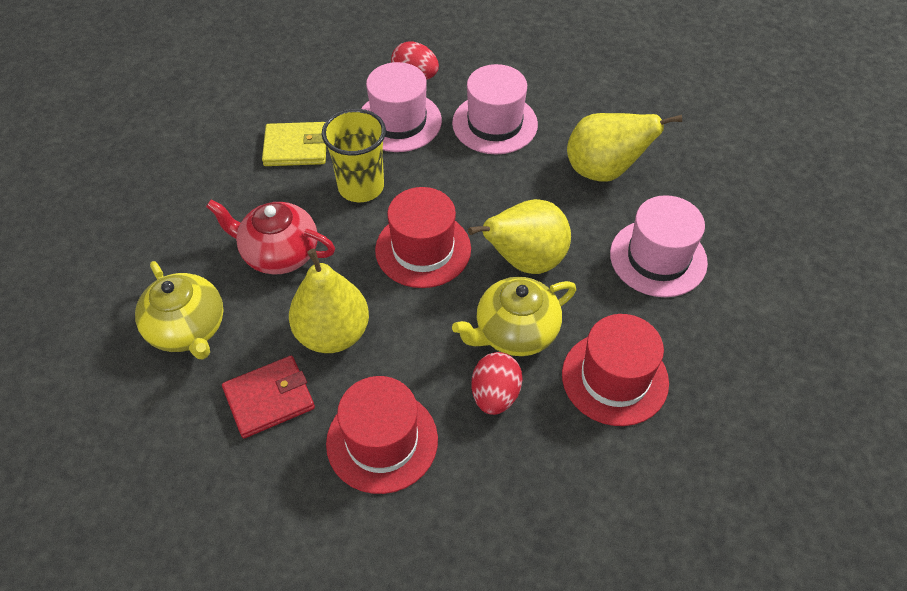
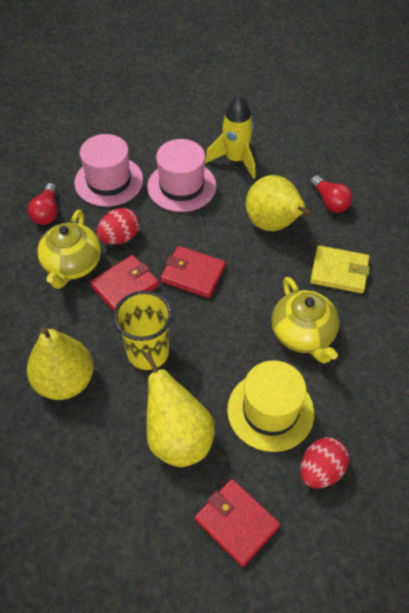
pink hat: [361,62,442,152] [452,64,538,155] [610,195,708,297] = 3 -> [74,134,143,207] [147,139,216,212] = 2
red hat: [326,376,438,494] [375,187,471,288] [562,314,669,426] = 3 -> none = 0
red light bulb: none = 0 -> [28,183,58,225] [310,175,353,213] = 2
red teapot: [206,200,335,275] = 1 -> none = 0
red wallet: [222,356,315,438] = 1 -> [90,255,159,311] [160,246,226,298] [195,479,280,567] = 3
yellow hat: none = 0 -> [227,360,314,452] = 1
yellow rocket: none = 0 -> [205,95,256,179] = 1

